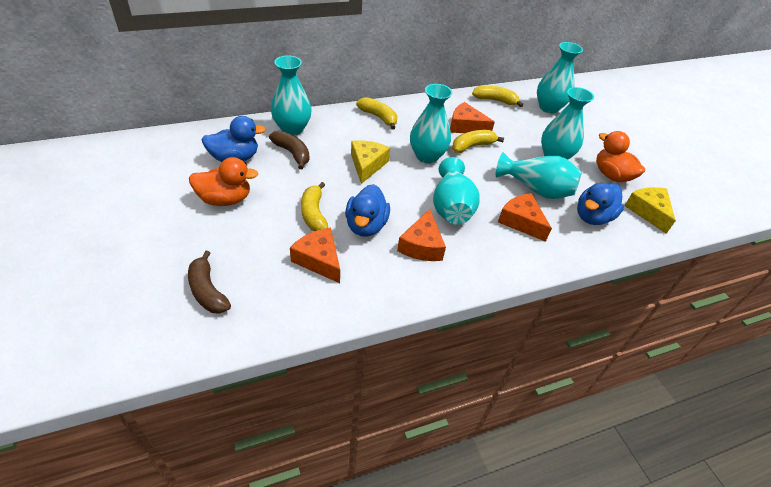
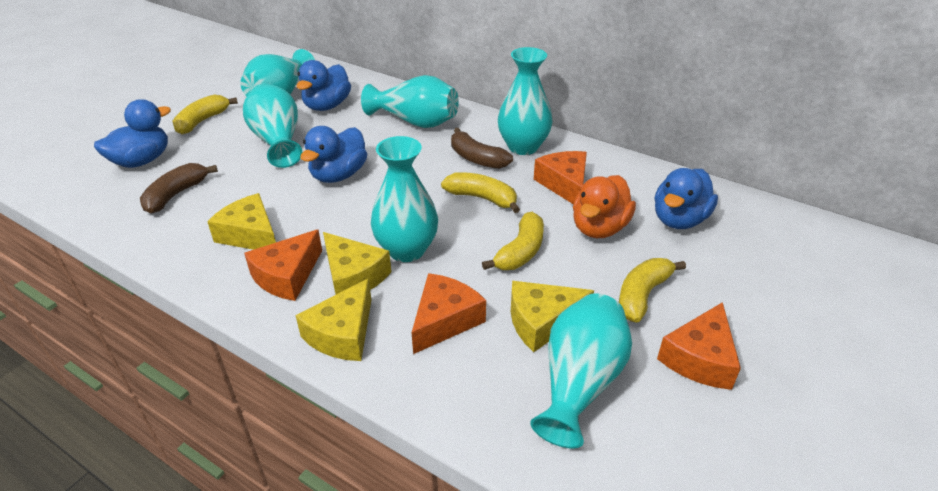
blue duck: [202,116,266,162] [345,184,390,237] [577,183,624,225] = 3 -> [94,99,171,168] [296,60,351,111] [300,126,367,183] [655,168,718,229] = 4
orange duck: [189,157,258,206] [596,131,645,182] = 2 -> [573,175,636,238] = 1
yellow cheese: [351,140,390,184] [625,187,676,234] = 2 -> [207,193,276,250] [296,278,371,361] [323,232,391,294] [511,281,594,352] = 4

